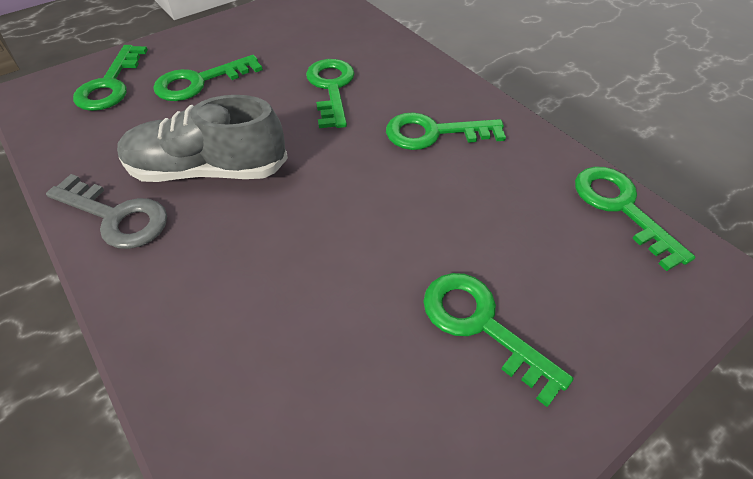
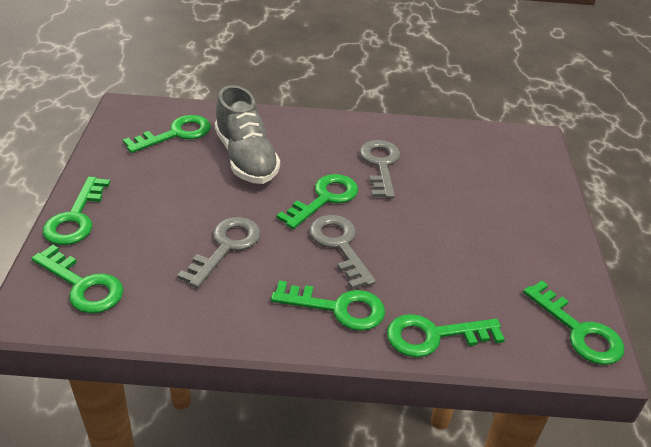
green key: [73,45,148,111] [153,55,263,101] [306,59,355,128] [386,112,506,150] [423,273,574,407] [575,167,695,271] = 6 -> [31,245,123,313] [43,177,110,245] [123,115,211,153] [271,280,385,331] [277,174,358,229] [387,314,505,357] [523,281,624,365] = 7
grey key: [46,174,167,249] = 1 -> [177,217,261,288] [309,215,376,289] [360,140,400,198] = 3

